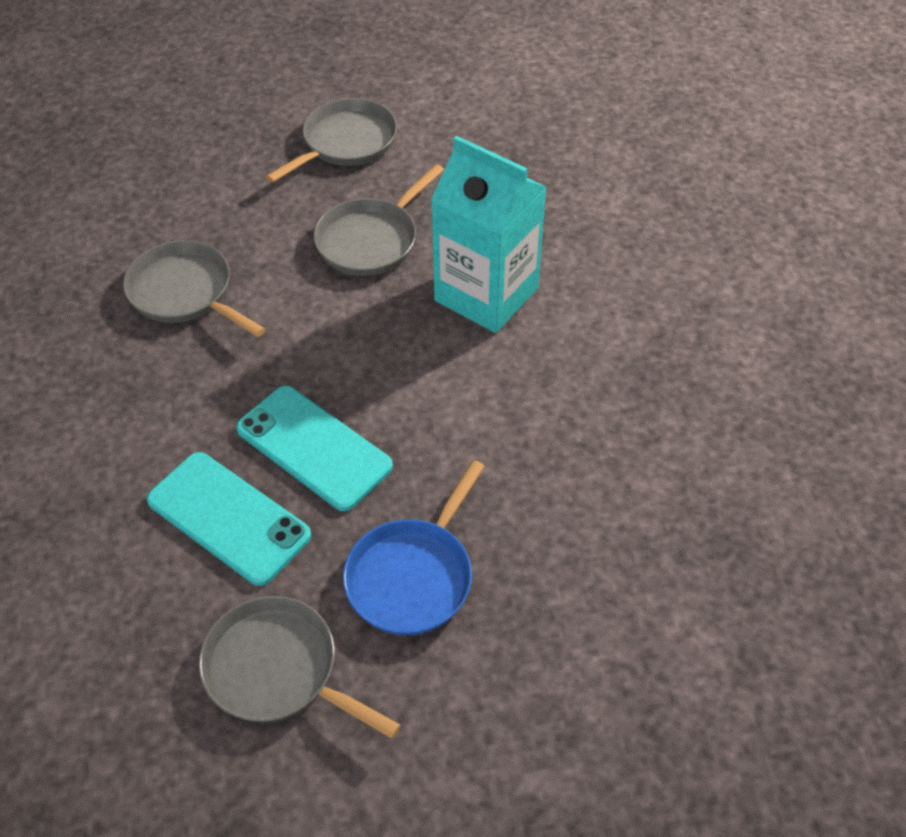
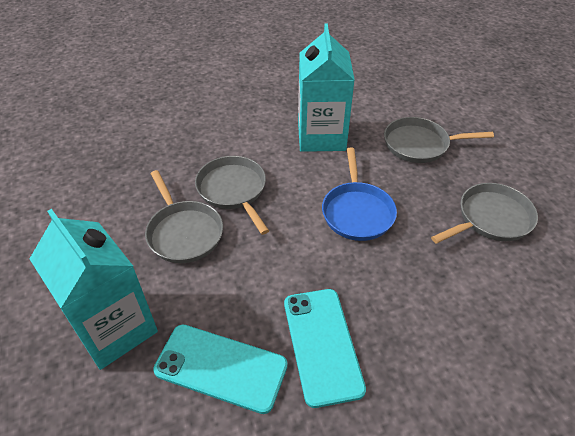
turquoise carton: [431,136,547,333] = 1 -> [29,209,158,370] [298,23,355,152] = 2

